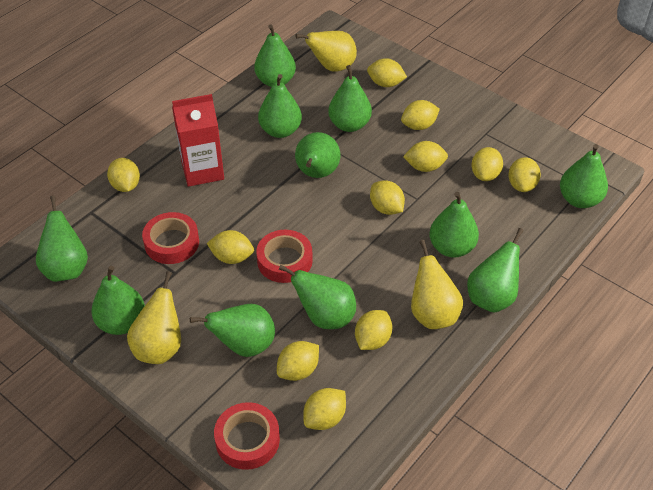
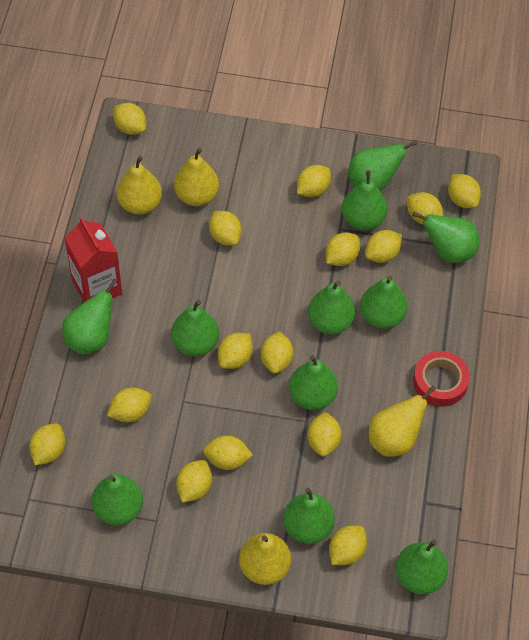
red tape: [142,212,199,264] [214,402,280,470] [256,230,313,283] = 3 -> [413,351,470,407] = 1
yellow lemon: [107,158,140,192] [207,230,254,264] [277,341,319,381] [303,388,346,430] [355,310,392,350] [367,58,407,87] [370,180,405,215] [401,100,440,130] [403,141,448,172] [471,147,503,181] [508,157,541,192] = 11 -> [29,423,65,465] [107,388,151,422] [113,103,146,135] [176,460,212,503] [203,435,253,470] [209,211,242,246] [218,333,253,369] [261,331,293,374] [297,165,331,197] [307,412,342,457] [326,233,360,266] [329,525,367,565] [365,230,402,263] [407,192,444,224] [448,174,481,208] = 15
yellow pear: [127,271,181,364] [295,31,357,72] [411,240,463,329] = 3 -> [117,156,162,215] [174,148,219,206] [239,533,291,585] [369,385,436,457] = 4

